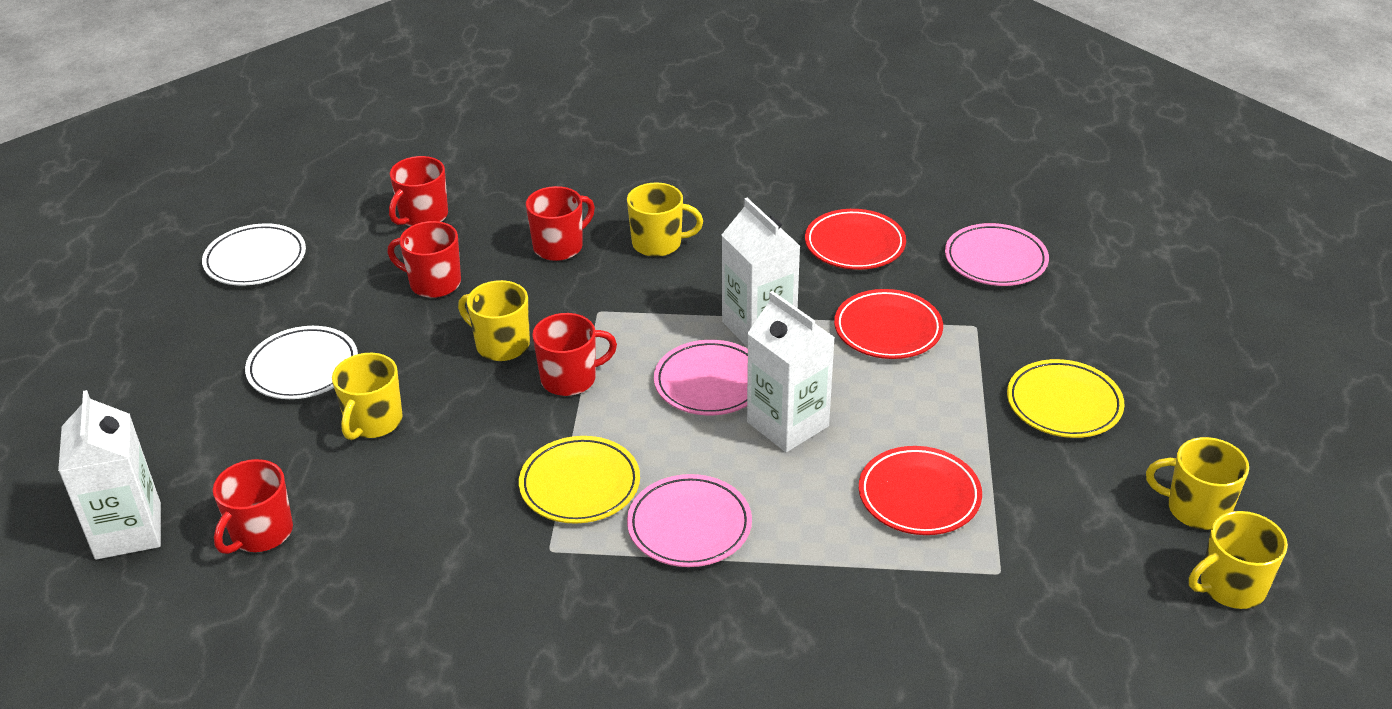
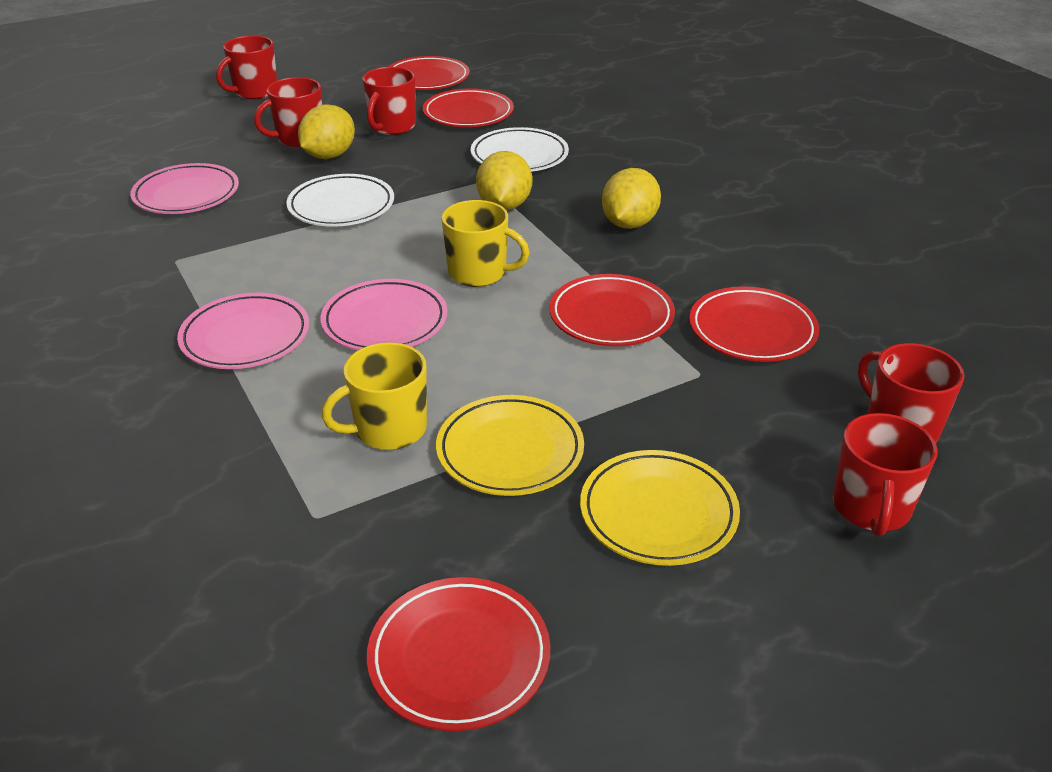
red plate: [805,209,906,270] [834,289,943,359] [859,446,982,535] = 3 -> [367,577,551,731] [388,56,470,90] [423,88,514,127] [549,274,675,346] [689,286,819,362] = 5
white carton: [58,390,161,560] [722,198,800,348] [747,291,835,452] = 3 -> none = 0
yellow lemon: none = 0 -> [298,105,355,159] [476,151,532,210] [602,168,661,229] = 3
yellow mug: [332,353,403,440] [458,280,530,361] [627,182,703,257] [1146,437,1249,530] [1189,511,1288,609] = 5 -> [321,342,427,450] [442,200,530,287] = 2

